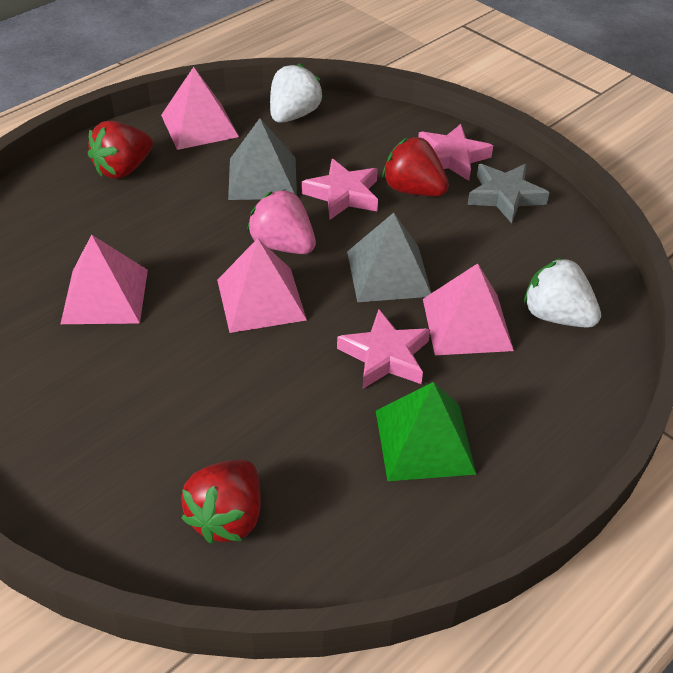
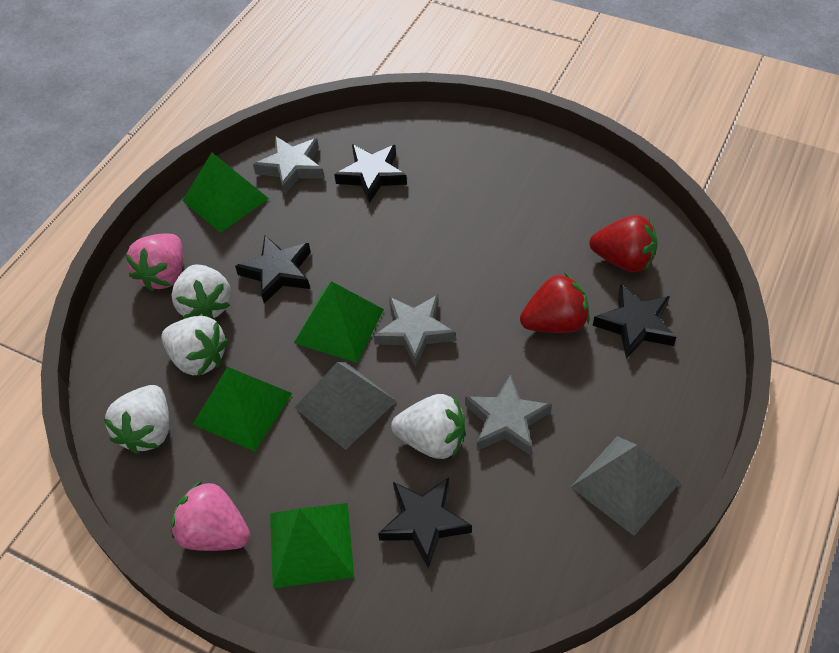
black star: none = 0 -> [235,235,311,303] [334,144,407,203] [378,477,472,568] [593,284,676,359] = 4
green pyramid: [376,382,476,481] = 1 -> [183,152,269,233] [193,367,292,451] [270,503,354,588] [294,281,384,363] = 4
grey star: [468,164,549,223] = 1 -> [253,136,324,195] [374,295,456,367] [465,374,552,455] = 3
pink pyramid: [61,235,148,324] [161,67,239,150] [217,238,307,333] [423,263,514,355] = 4 -> none = 0
pink star: [302,158,378,220] [337,309,430,389] [418,124,493,181] = 3 -> none = 0
pink strawberry: [247,189,316,254] = 1 -> [125,234,183,291] [171,481,250,551] = 2
red strawberry: [88,121,153,179] [181,460,261,544] [382,137,449,196] = 3 -> [520,273,590,333] [590,215,658,272] = 2
white strawberry: [270,64,323,123] [524,257,601,328] = 2 -> [104,385,169,454] [161,316,228,376] [172,264,231,319] [391,394,465,459] = 4

